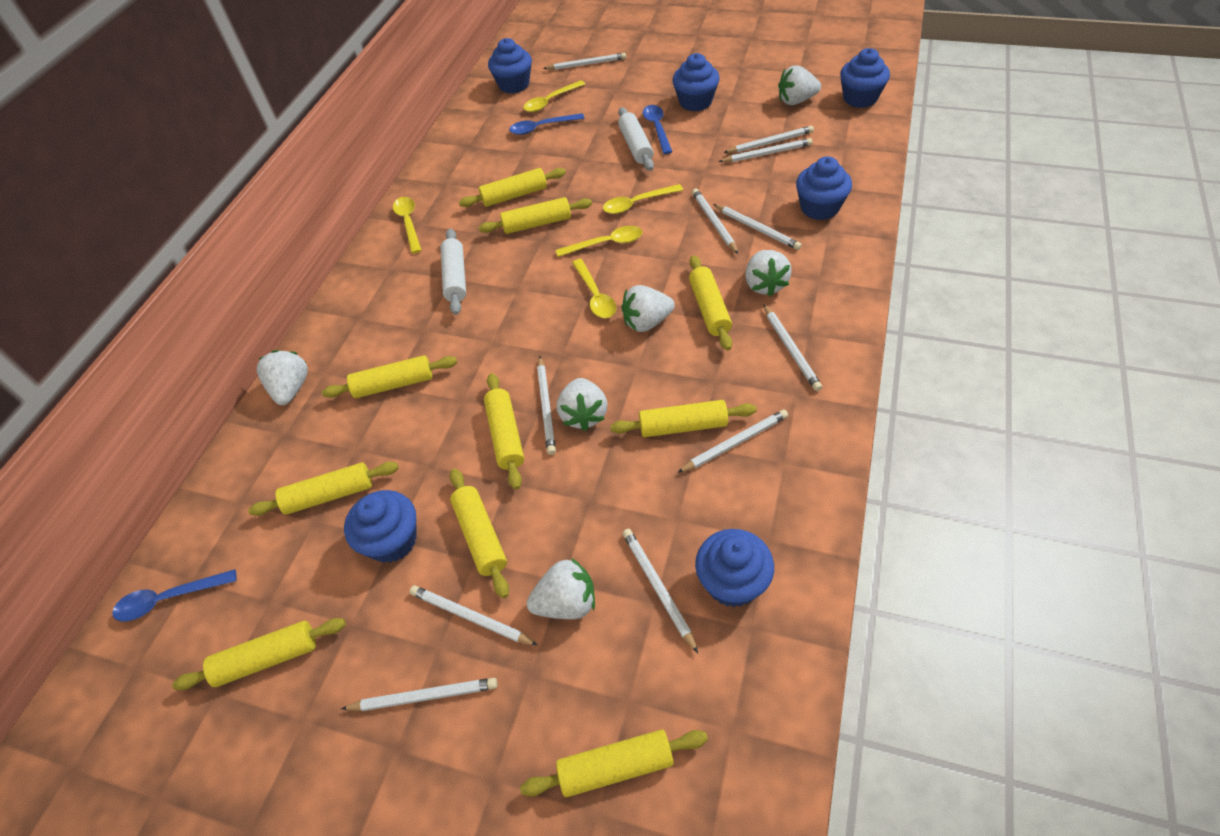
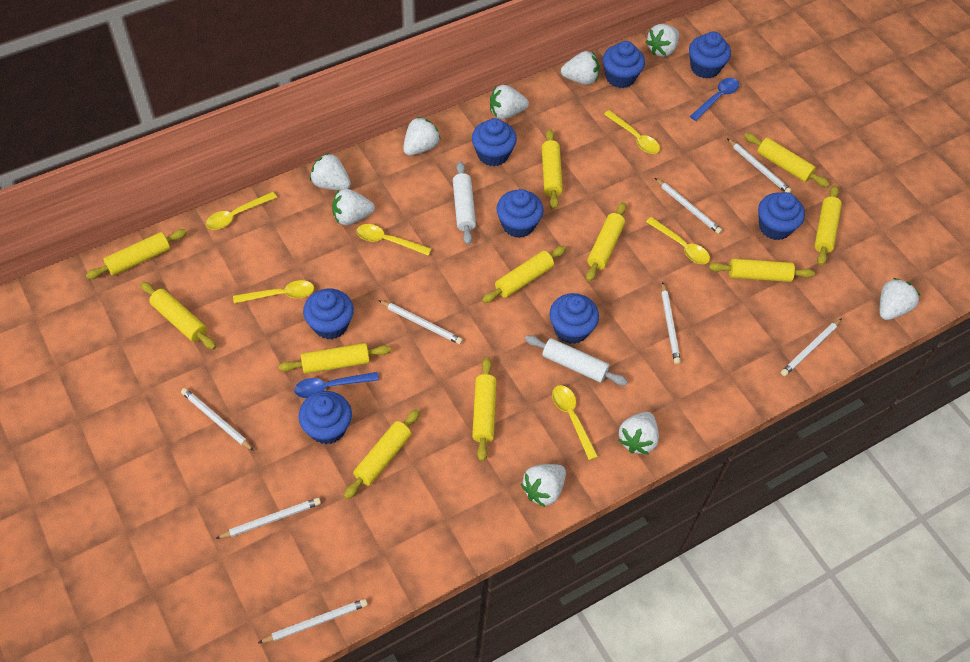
blue cupcake: [344,490,417,563] [488,38,532,94] [672,53,720,111] [695,529,774,607] [796,156,852,220] [840,48,890,108] = 6 -> [299,391,352,444] [303,289,354,339] [472,118,517,166] [497,189,543,238] [550,293,599,344] [603,41,645,88] [689,32,731,79] [758,192,805,240] = 8
blue spoon: [112,569,237,622] [509,113,585,135] [643,105,672,154] = 3 -> [294,372,379,398] [690,78,739,121] = 2
white pencil: [341,678,497,711] [410,585,538,646] [537,356,556,455] [543,53,626,70] [622,529,698,654] [677,410,788,473] [692,188,738,254] [713,204,802,250] [718,138,813,162] [723,126,814,153] [764,305,822,391] = 11 -> [181,388,254,451] [215,498,321,539] [258,599,368,643] [378,300,463,344] [655,178,722,234] [661,282,681,364] [727,139,792,193] [781,318,842,376] = 8
white strawberry: [257,350,308,405] [527,558,595,619] [557,378,607,431] [621,285,675,332] [745,250,792,296] [778,65,821,105] = 6 -> [310,153,351,190] [332,189,375,225] [403,117,441,155] [490,85,529,119] [521,464,566,507] [561,51,600,85] [618,412,659,455] [646,24,679,57] [879,278,920,320] = 9
yellow rolling pin: [172,618,346,690] [248,462,399,516] [322,355,457,398] [450,469,509,598] [459,168,566,207] [479,197,592,234] [484,373,524,490] [520,729,708,797] [610,400,757,437] [689,255,732,350] = 10 -> [86,229,187,279] [141,282,216,350] [278,343,391,374] [344,409,420,499] [472,357,496,461] [482,246,566,303] [542,129,563,209] [586,202,626,282] [709,259,815,282] [744,133,830,187] [814,186,842,266] = 11
yellow spoon: [393,197,422,254] [523,80,585,112] [556,226,642,257] [572,259,616,318] [603,184,683,214] = 5 -> [206,192,277,230] [233,280,314,304] [356,224,431,256] [552,385,598,460] [604,110,660,154] [646,217,710,264] = 6

